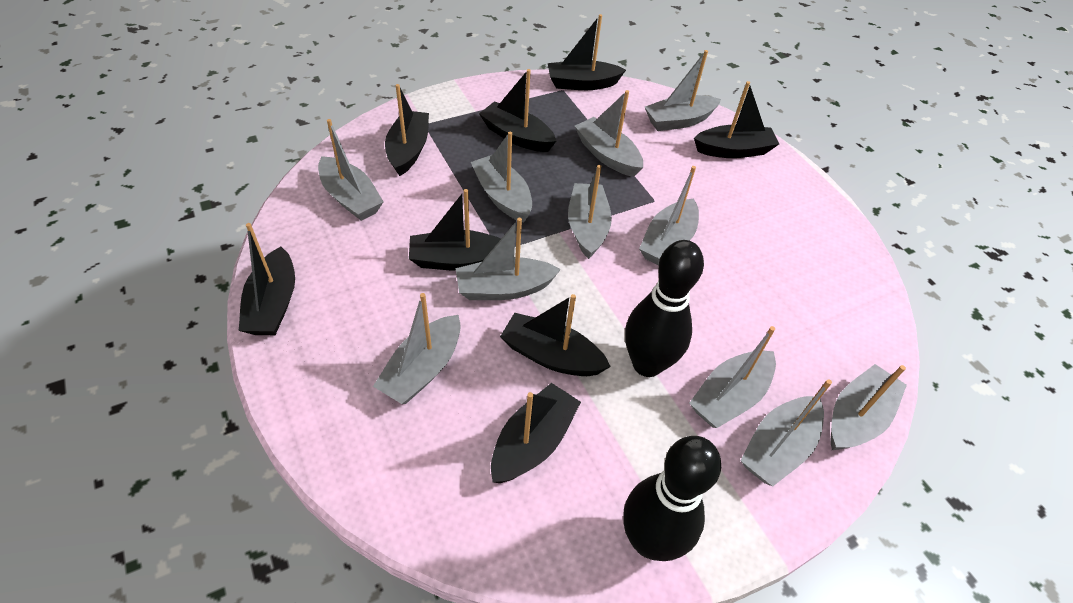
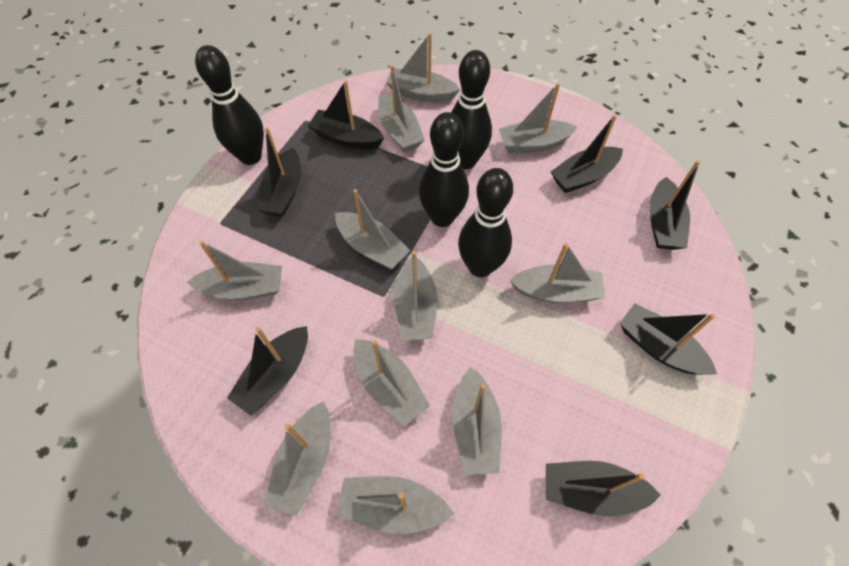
black boat: [239,223,295,335] [385,84,429,176] [409,189,501,271] [479,69,556,152] [491,383,581,483] [500,294,611,376] [548,14,626,90] [694,81,779,158] = 8 -> [227,326,308,416] [256,127,301,216] [308,80,384,149] [546,461,661,516] [551,115,623,193] [620,303,717,375] [650,161,700,250] = 7
black bowling pin: [624,436,721,561] [625,240,704,377] = 2 -> [195,45,264,165] [419,112,469,227] [451,50,492,169] [458,168,513,277] = 4

